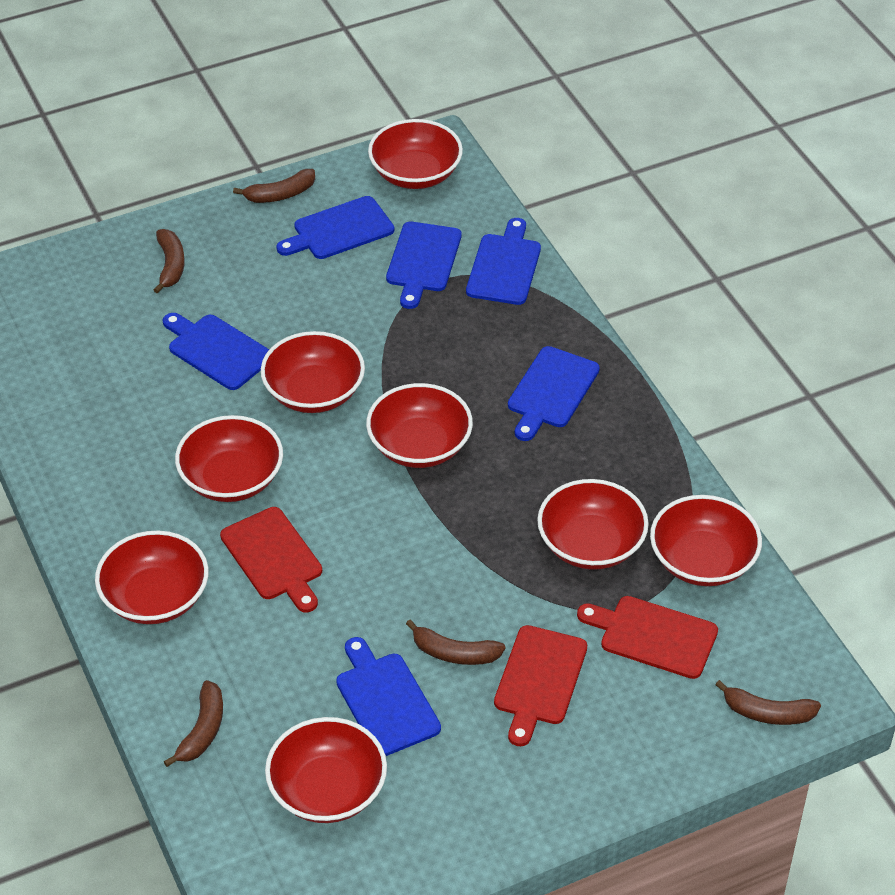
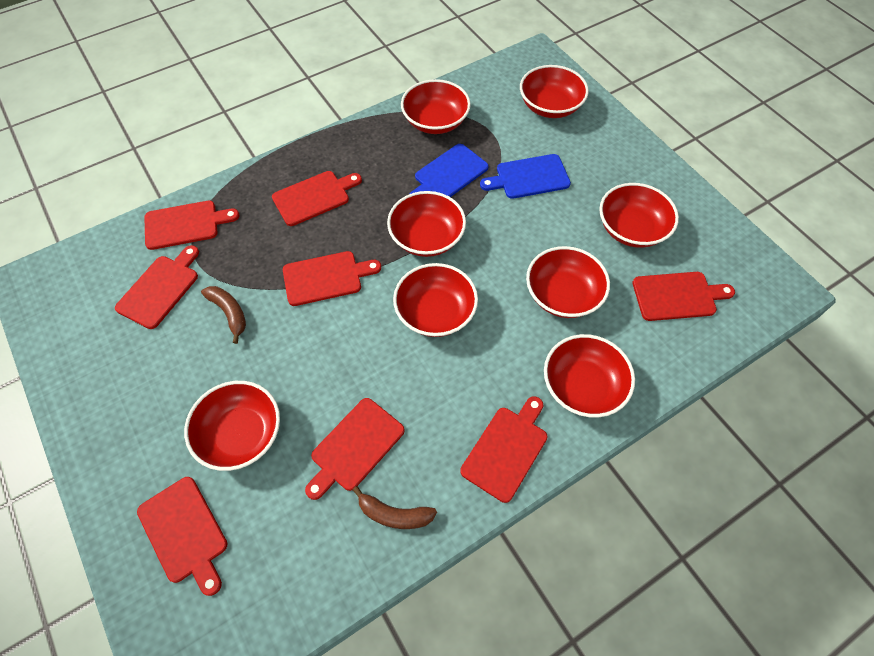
blue cutting board: [163,313,269,390] [276,196,395,259] [336,637,441,756] [386,221,461,309] [466,218,541,305] [508,346,600,441] = 6 -> [410,144,488,197] [480,154,571,199] = 2
brown banana: [154,229,185,294] [164,680,223,767] [233,169,315,203] [406,620,506,665] [715,680,821,725] = 5 -> [201,286,246,344] [353,486,437,529] = 2
red cutting board: [220,507,322,612] [494,625,587,746] [577,596,718,679] = 3 -> [115,245,199,329] [137,477,227,596] [144,200,239,250] [272,171,362,226] [283,251,381,306] [305,398,405,500] [461,396,548,503] [633,272,735,321] = 8

